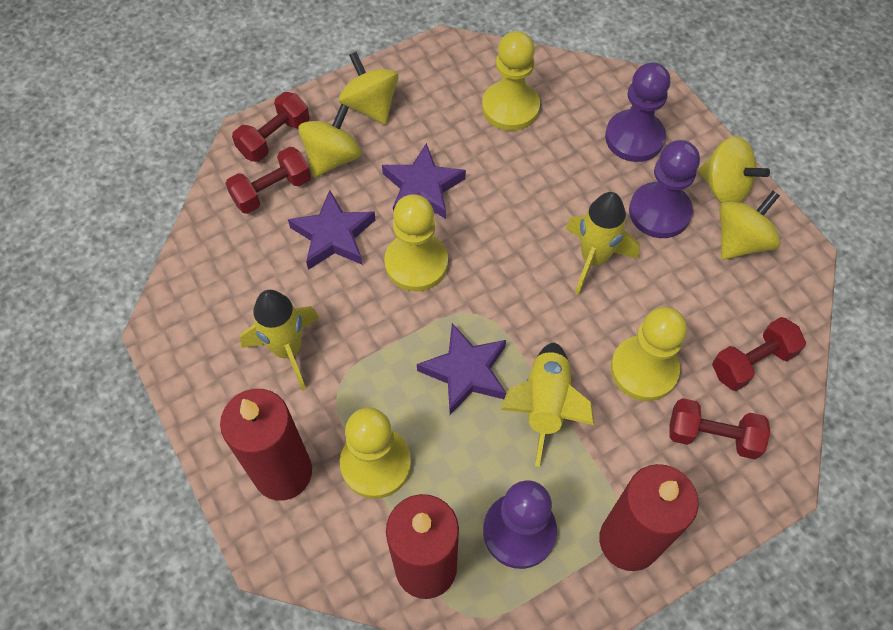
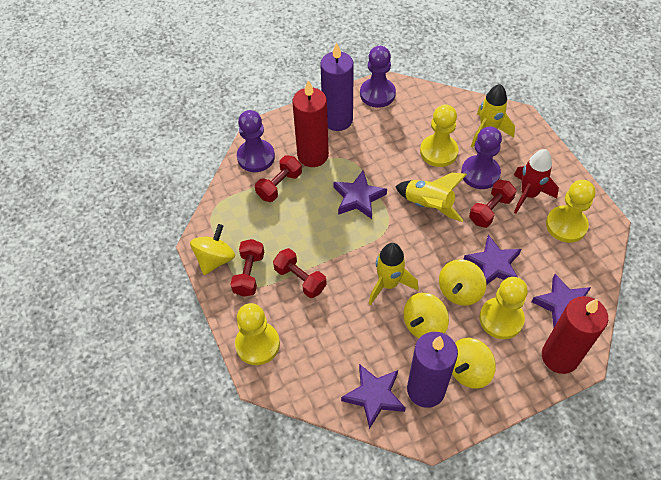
purple candle: none = 0 -> [320,42,354,131] [407,332,458,408] = 2
purple star: [288,190,376,270] [382,143,466,219] [417,323,506,415] = 3 -> [333,171,387,219] [341,364,406,429] [463,235,521,285] [532,274,591,327] = 4
red candle: [220,389,312,500] [386,494,459,599] [599,464,699,571] = 3 -> [292,80,329,167] [542,296,608,374] = 2
red rocket: none = 0 -> [514,149,559,214] = 1

